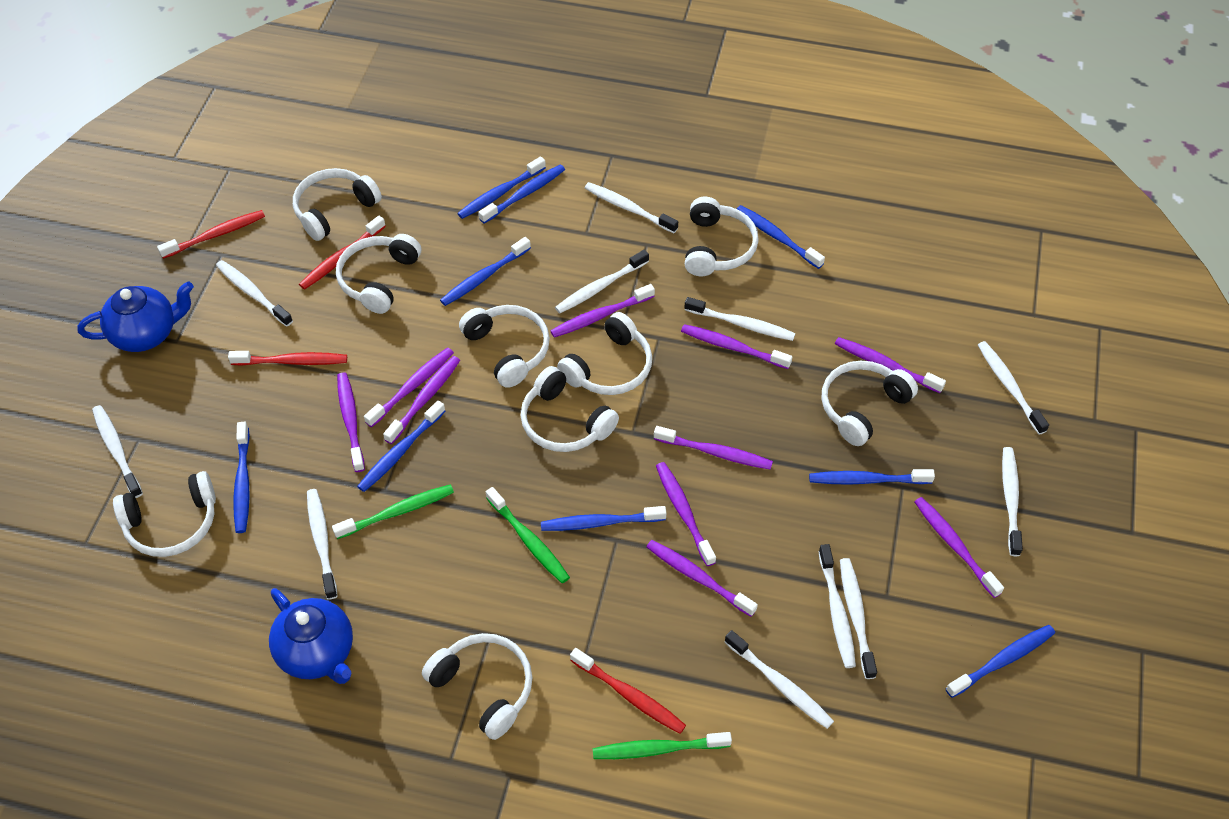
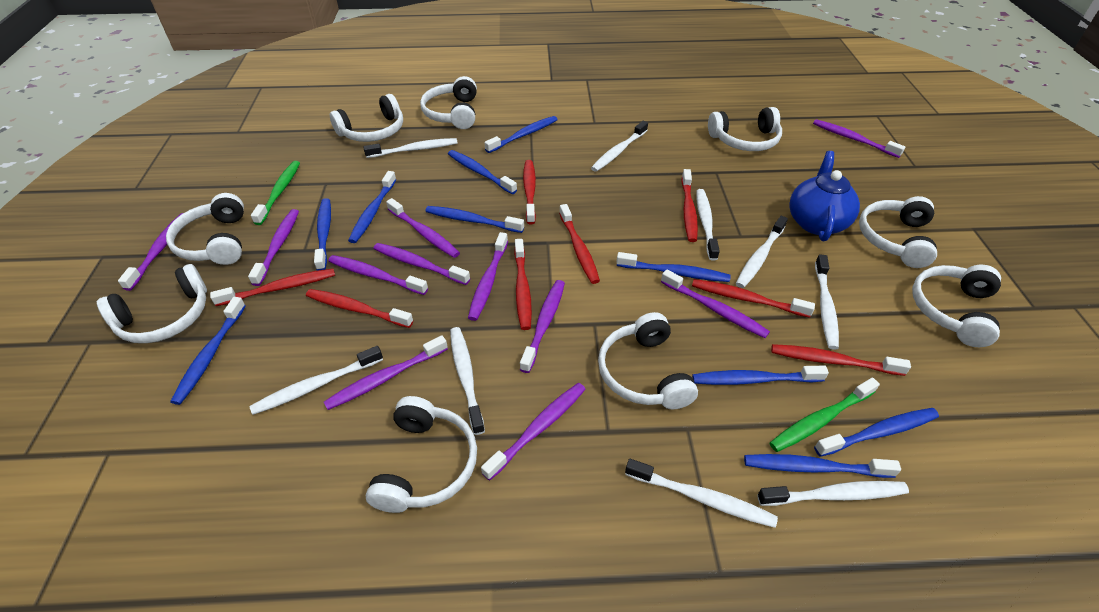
blue teapot: [77,281,194,352] [269,588,353,684] = 2 -> [789,151,860,241] = 1
blue toothbrush: [233,422,250,533] [357,400,445,492] [440,237,531,306] [457,156,546,219] [478,165,565,224] [541,506,666,531] [737,205,825,269] [809,469,935,485] [946,625,1055,698] = 9 -> [170,297,246,405] [314,198,331,271] [348,171,397,243] [425,206,524,233] [448,150,517,194] [484,116,558,153] [616,252,731,282] [692,366,829,385] [744,454,901,478] [814,408,939,457] = 10
green toothbrush: [332,484,454,539] [486,487,570,584] [593,732,732,759] = 3 -> [251,161,300,225] [769,378,880,452] = 2
purple toothbrush: [337,373,365,472] [364,347,454,427] [383,356,460,444] [550,284,655,338] [647,540,758,617] [654,426,773,470] [656,462,716,566] [681,324,792,369] [835,337,946,393] [915,497,1004,598] = 10 -> [118,213,183,291] [248,209,299,286] [324,335,448,410] [328,255,428,295] [373,243,470,285] [386,198,460,258] [468,232,508,321] [481,383,586,481] [520,280,565,373] [661,269,770,338] [813,119,905,158] = 11
red toothbrush: [157,210,265,259] [228,351,347,366] [299,216,386,290] [570,648,686,734] = 4 -> [210,268,335,306] [306,289,413,328] [514,239,532,330] [523,160,536,224] [559,204,600,284] [681,169,698,242] [692,279,815,318] [771,344,911,376] = 8
white toothbrush: [92,405,143,498] [216,260,293,327] [307,489,337,600] [555,250,649,313] [585,182,678,233] [684,297,795,341] [725,630,834,729] [818,544,856,668] [840,558,877,679] [978,341,1049,435] [1002,447,1023,556] = 11 -> [249,346,383,415] [364,138,458,158] [450,327,485,435] [591,121,648,172] [625,459,778,528] [696,189,720,261] [736,216,788,288] [757,481,909,506] [815,254,839,350] = 9

